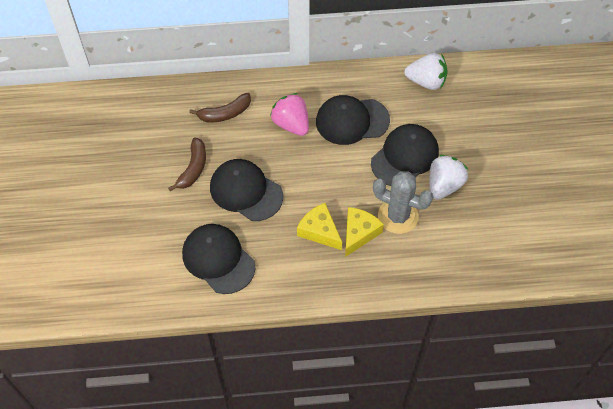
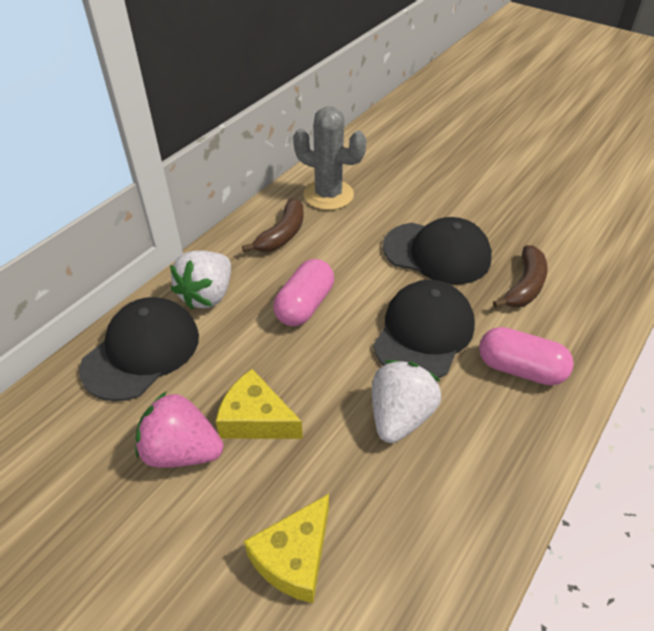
black cap: [182,224,255,294] [210,159,283,221] [316,95,390,145] [371,124,439,186] = 4 -> [79,297,199,401] [373,280,475,378] [383,217,492,284] = 3
pink capsule: none = 0 -> [273,259,334,326] [479,327,574,386] = 2

